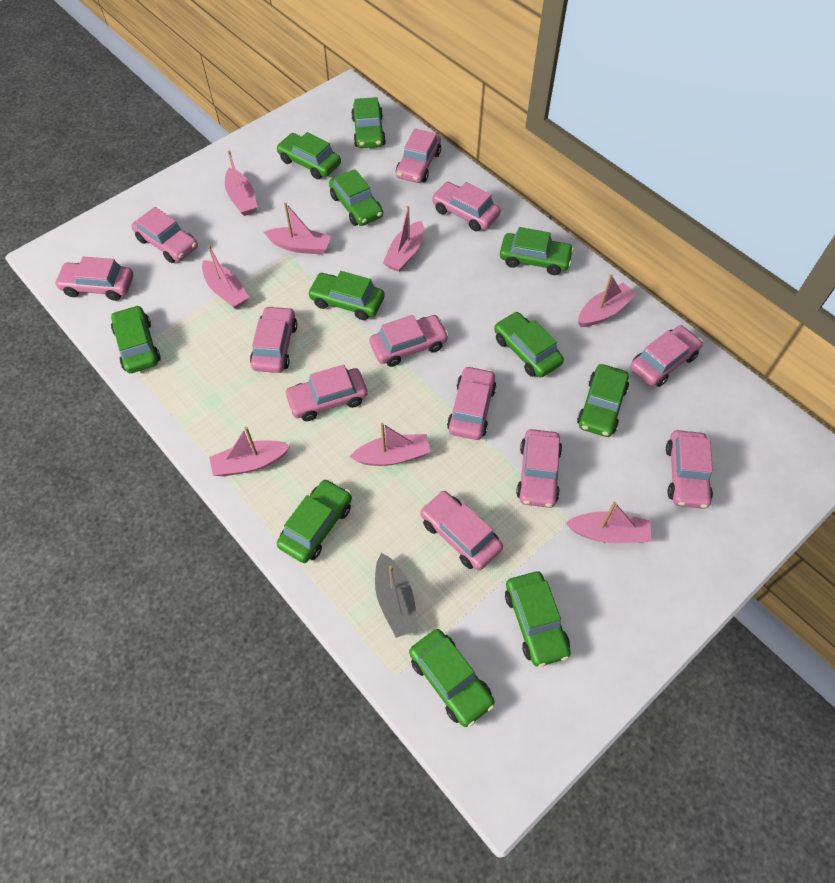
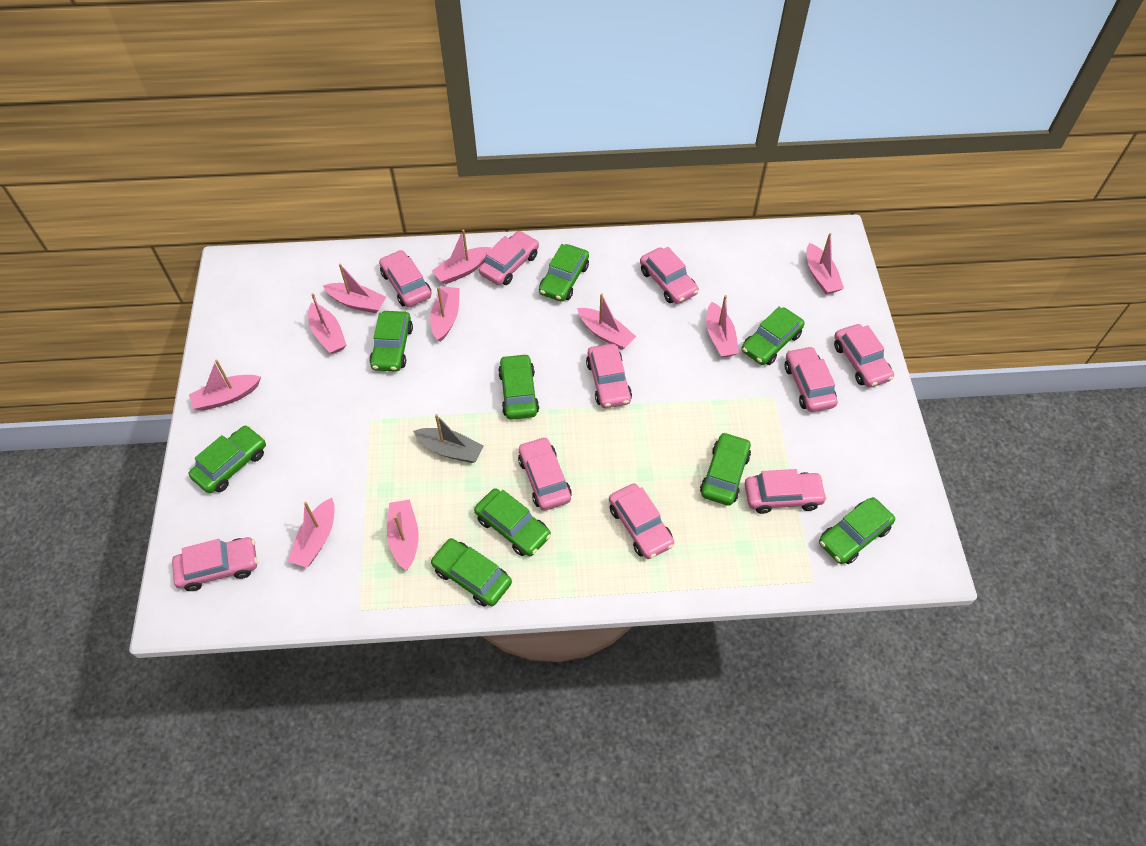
green car: [111,305,161,373] [276,132,341,179] [277,479,352,563] [308,271,384,320] [329,169,383,226] [351,97,386,148] [409,629,495,727] [494,312,564,378] [500,227,574,275] [505,571,571,667] [577,364,629,437] = 11 -> [189,425,266,493] [369,311,413,372] [430,538,512,607] [474,488,551,556] [498,354,539,420] [539,244,589,302] [700,432,751,506] [742,307,805,365] [819,497,895,564] = 9
pink boat: [202,245,249,309] [209,427,291,476] [225,151,258,216] [264,202,331,255] [350,423,431,466] [383,206,424,272] [566,502,651,543] [578,275,637,327] = 8 -> [189,360,261,411] [288,498,335,568] [308,293,346,354] [323,264,386,313] [387,499,419,571] [430,286,460,342] [432,229,491,284] [577,293,636,350] [706,295,739,358] [807,233,844,294] = 10
pink car: [54,257,133,301] [131,207,198,263] [250,306,297,373] [284,365,368,421] [369,315,449,367] [396,129,441,183] [420,491,503,570] [432,182,501,232] [447,366,496,440] [516,429,562,508] [630,325,703,387] [666,430,713,509] = 12 -> [172,537,258,591] [379,250,431,307] [479,231,539,285] [518,437,572,510] [586,344,632,408] [609,483,674,559] [640,247,699,304] [745,469,827,514] [785,346,838,412] [834,324,894,388] = 10

